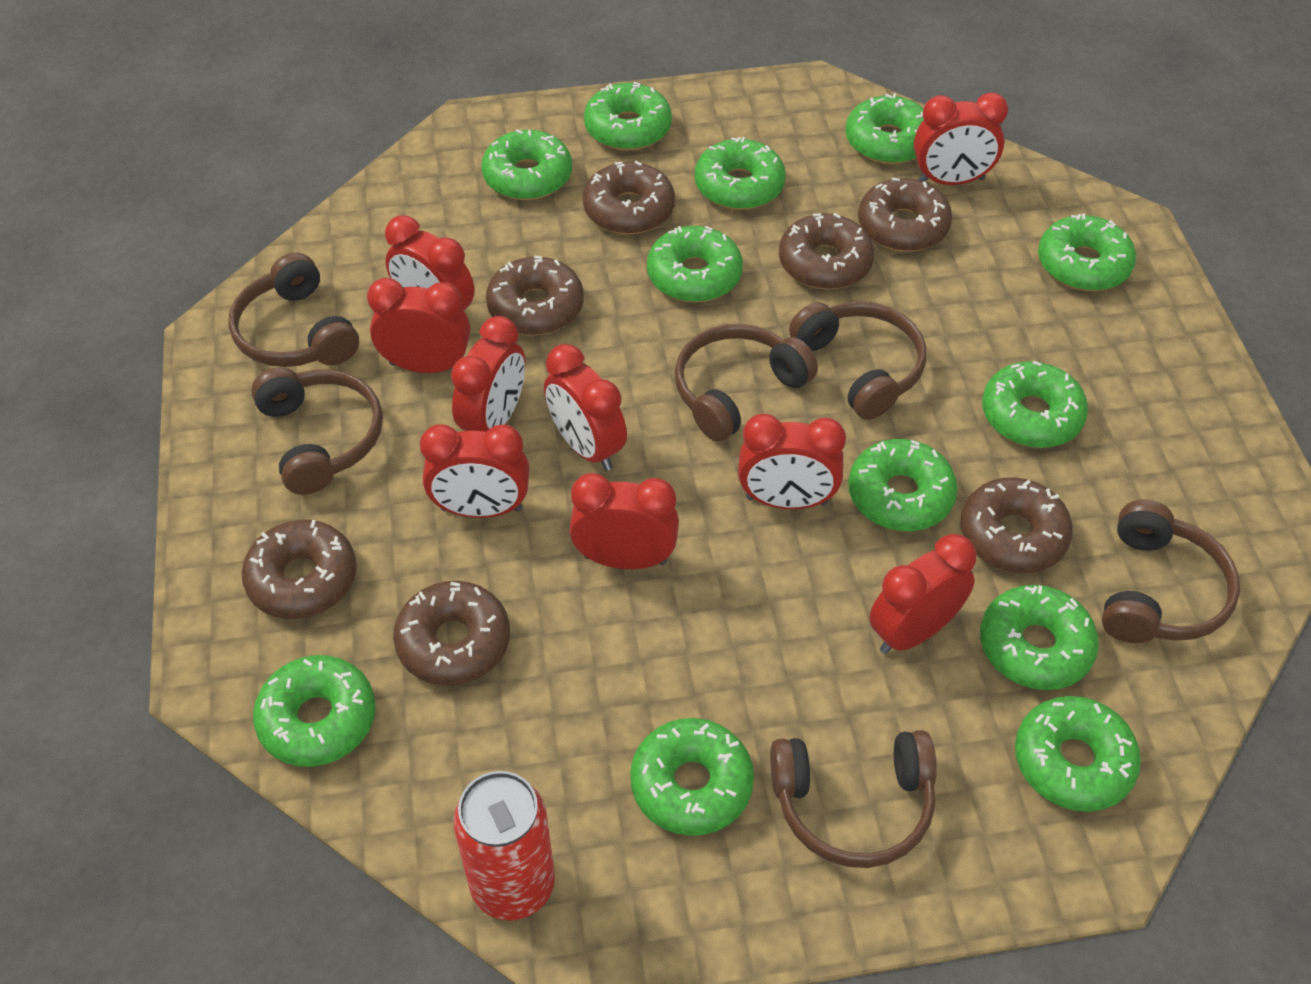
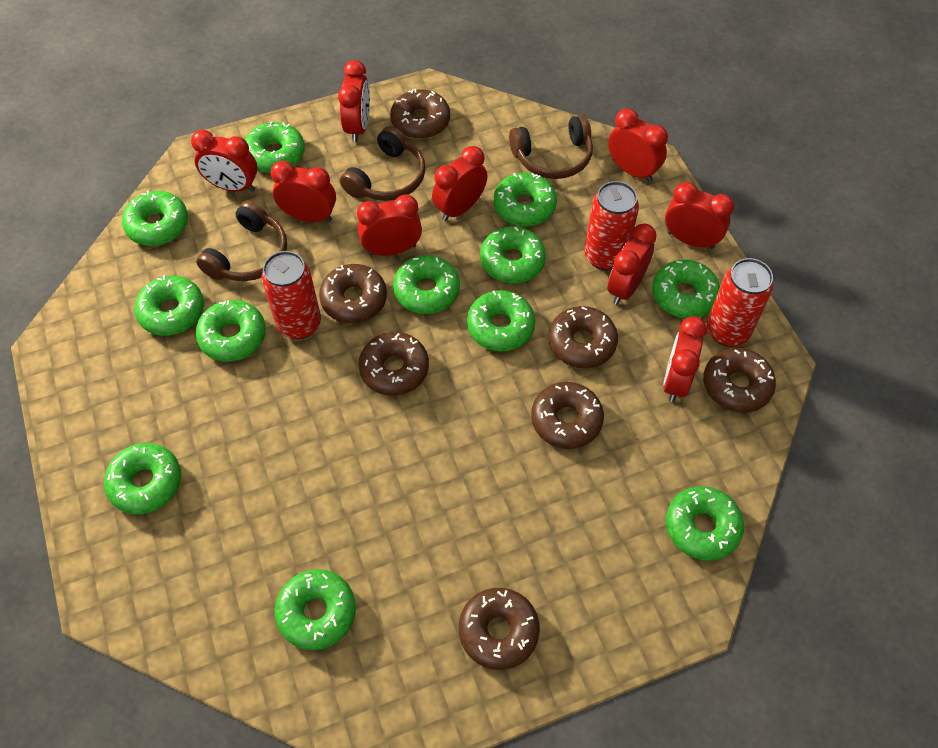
brown headphones: [228,252,359,367] [251,367,383,495] [675,324,818,442] [770,730,937,868] [789,301,927,420] [1102,500,1240,643] = 6 -> [196,201,287,281] [340,126,426,201] [509,115,593,179] = 3
red can: [453,771,555,920] = 1 -> [261,251,321,339] [584,181,639,270] [707,258,773,347] = 3

